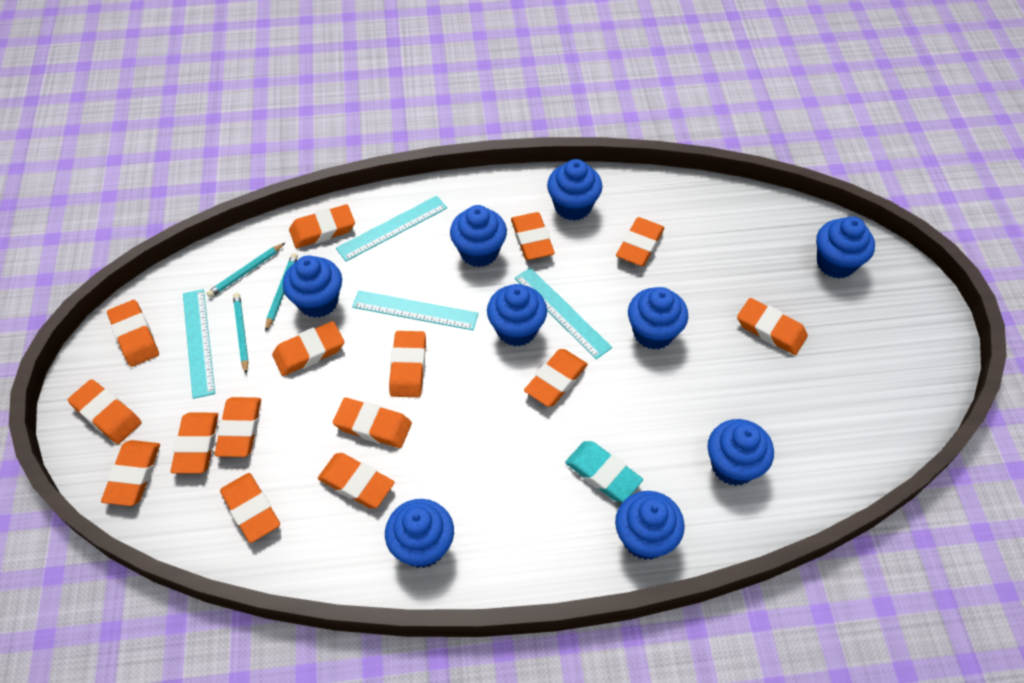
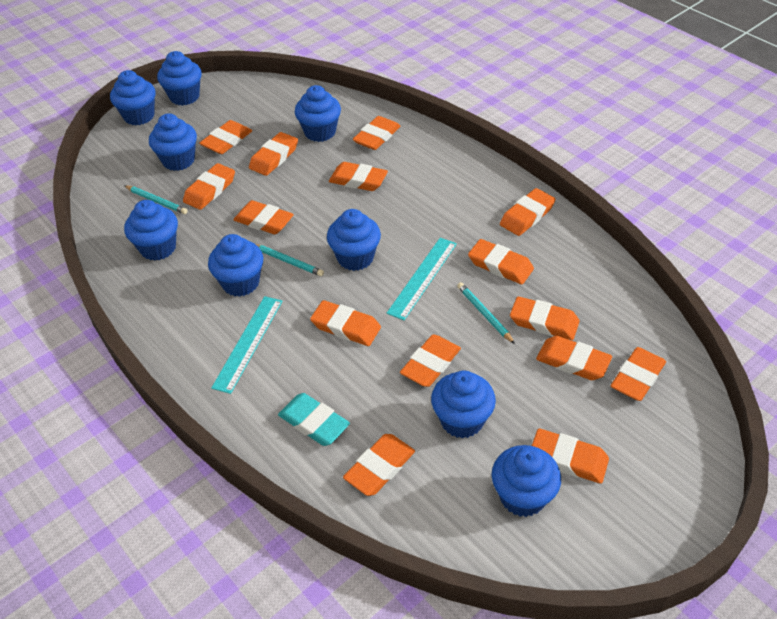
turquoise ruler: [183,289,215,399] [336,196,447,261] [352,291,478,330] [515,268,612,359] = 4 -> [211,296,283,394] [387,238,457,320] = 2

